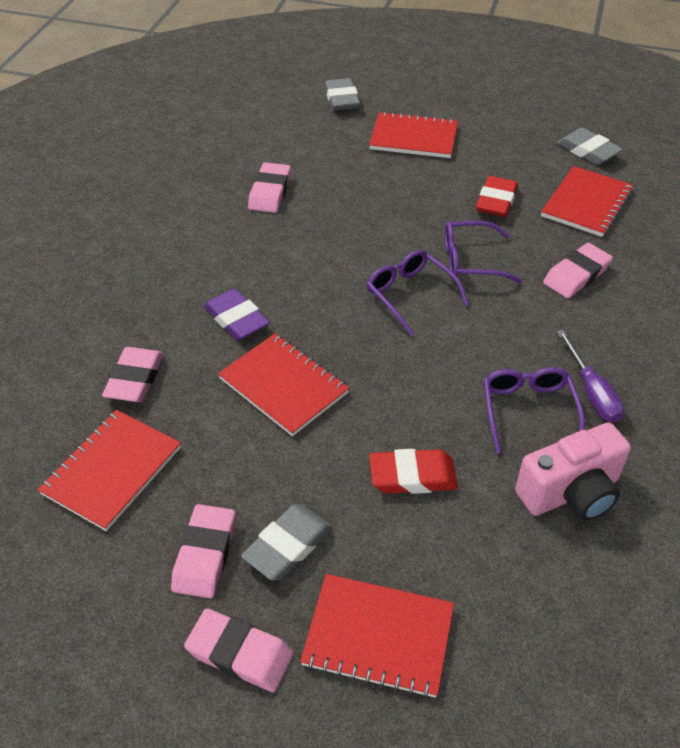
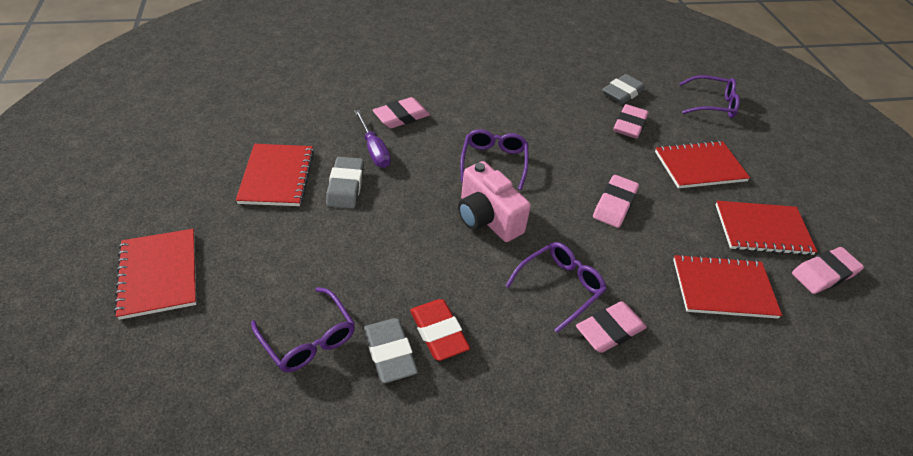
purple eraser: [204,289,270,340] = 1 -> none = 0
purple glasses: [367,250,469,336] [444,221,522,283] [483,367,585,453] = 3 -> [251,287,355,372] [460,129,529,190] [505,242,607,333] [679,75,740,118] = 4
red eraser: [369,449,458,494] [476,176,518,217] = 2 -> [410,299,470,361] = 1

